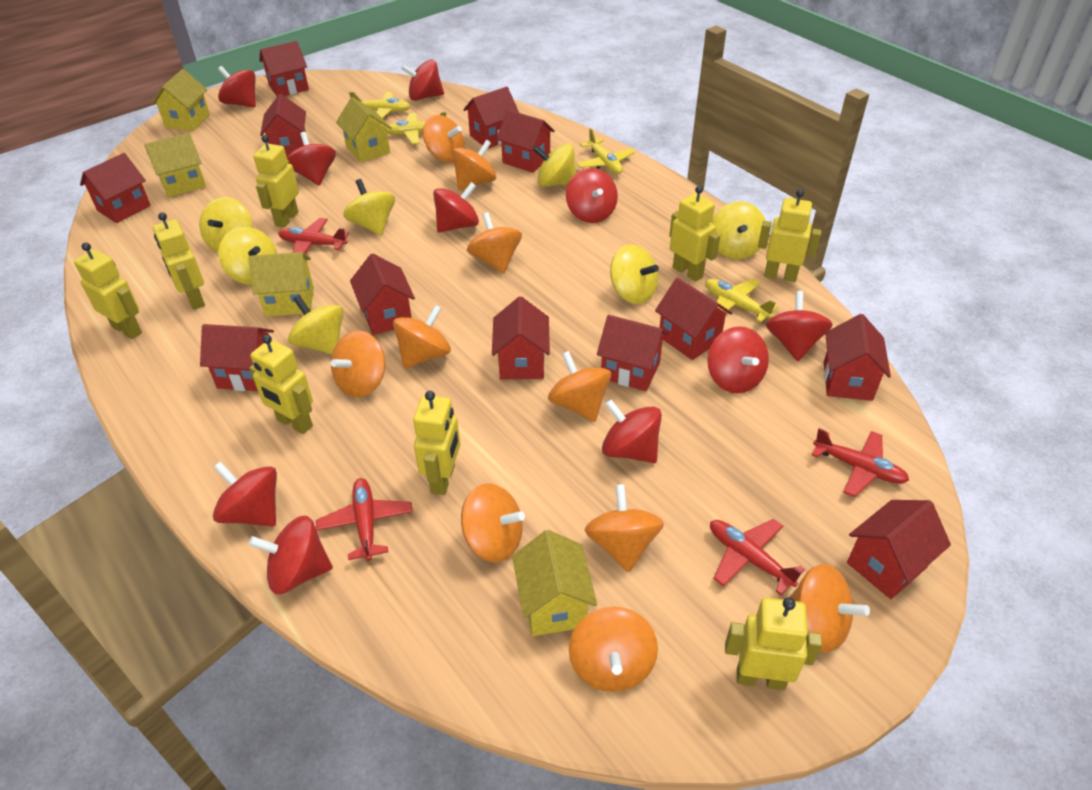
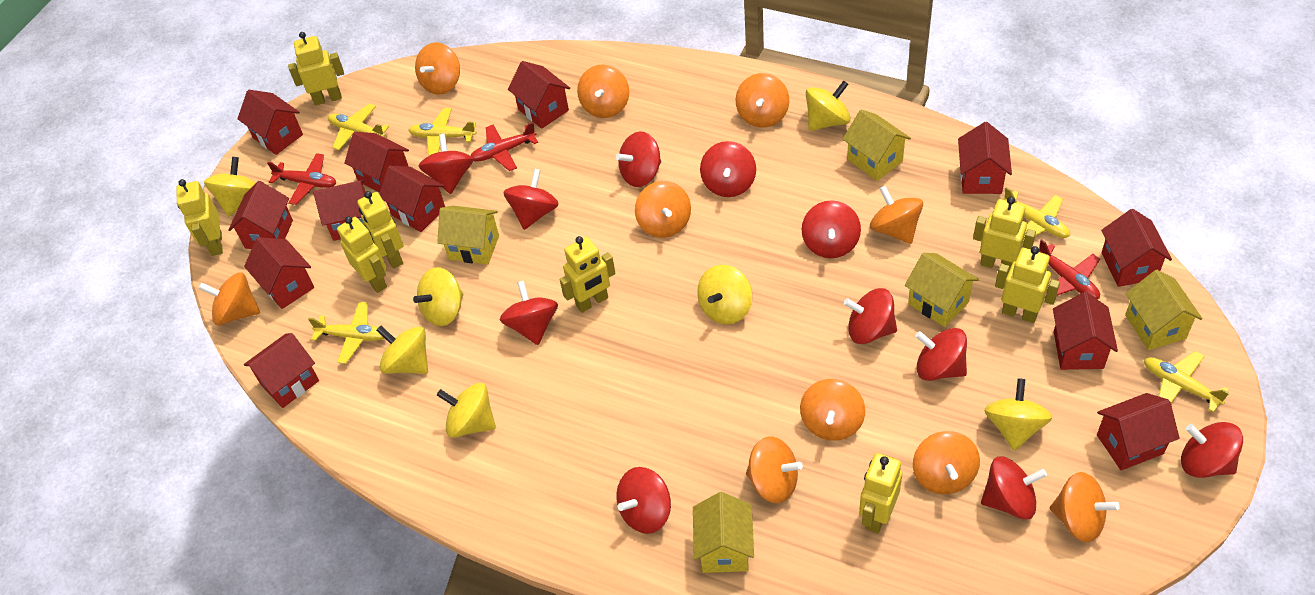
red plane: [278,218,349,254] [316,478,413,561] [710,519,805,595] [812,428,909,497] = 4 -> [267,153,336,205] [471,122,538,171] [1039,239,1100,299] = 3
red spinning top: [213,461,277,527] [218,66,256,108] [248,516,333,594] [287,132,336,186] [401,60,444,101] [433,182,479,233] [566,168,618,223] [602,399,662,463] [707,327,769,393] [766,291,833,361] = 10 -> [419,134,473,194] [500,281,558,345] [503,169,559,230] [616,131,661,187] [616,467,671,534] [700,141,756,197] [802,200,861,258] [844,288,897,344] [915,328,967,381] [981,456,1047,520] [1181,422,1243,478] = 11
yellow plane: [349,92,411,118] [386,112,446,144] [576,128,635,174] [705,279,778,323] = 4 -> [308,302,384,364] [328,103,389,150] [409,108,476,156] [1003,187,1070,242] [1144,351,1229,413] = 5

